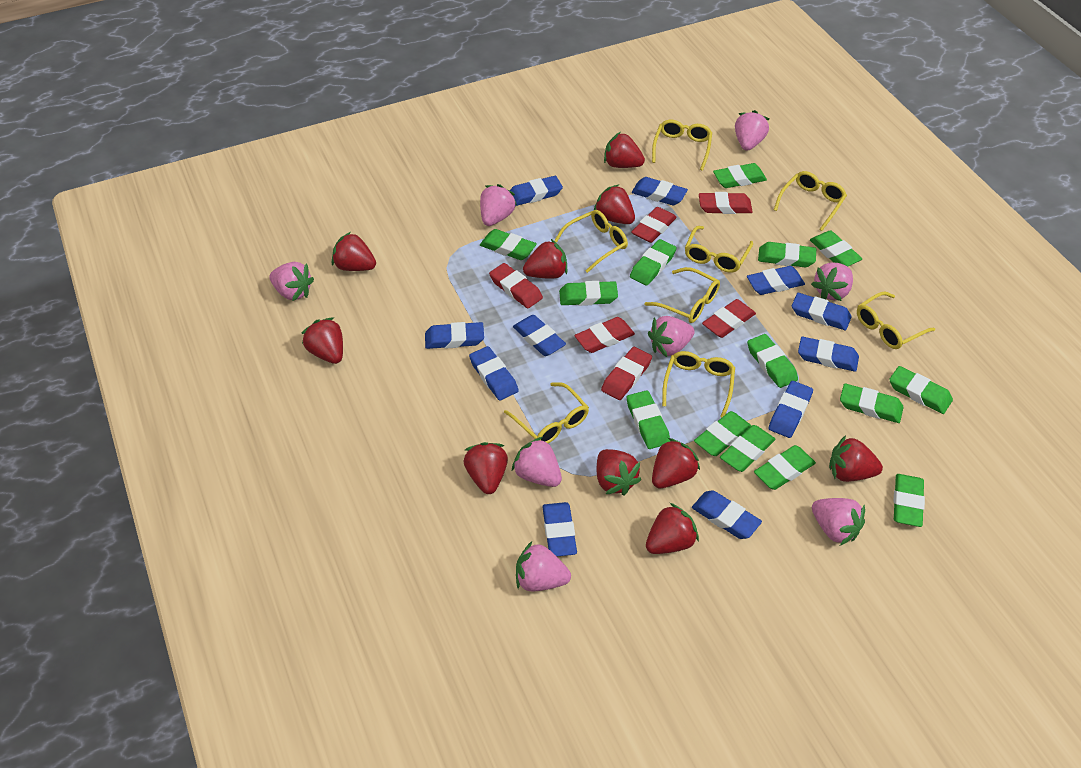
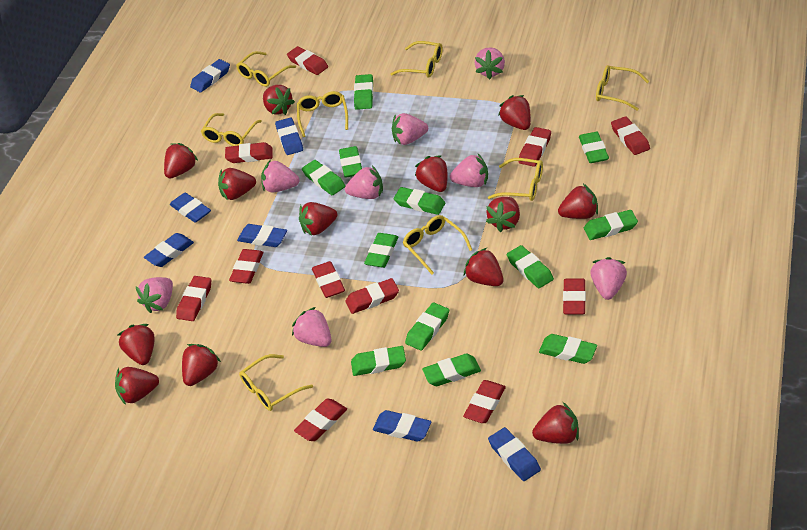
blue eraser: [425,322,484,349] [469,346,519,401] [510,176,563,206] [513,315,566,356] [543,502,577,556] [632,177,688,206] [692,490,762,539] [747,266,805,295] [768,381,813,438] [792,293,852,330] [798,337,859,372] = 11 -> [144,233,194,267] [170,192,211,223] [190,59,230,93] [237,224,287,247] [275,118,303,155] [373,410,431,442] [488,427,541,481] = 7
green eraser: [480,229,537,260] [559,281,618,306] [627,390,670,449] [630,239,677,286] [694,411,751,456] [713,163,767,188] [720,425,775,472] [747,334,798,388] [754,445,816,490] [758,242,816,267] [810,230,862,267] [840,384,904,423] [889,366,953,414] [893,474,925,527] = 14 -> [302,160,345,195] [339,146,362,178] [351,346,406,376] [354,74,374,110] [364,233,398,268] [394,187,445,215] [405,303,449,351] [422,353,481,386] [507,245,554,288] [539,334,597,364] [579,132,609,163] [584,210,638,240] = 12
red eraser: [489,263,543,308] [574,317,635,353] [601,347,652,400] [631,207,677,243] [699,192,752,214] [702,299,756,338] = 6 -> [176,276,211,321] [225,142,272,163] [229,249,263,284] [287,46,328,75] [294,399,347,441] [312,261,345,298] [346,278,399,314] [463,380,506,423] [518,127,551,167] [563,279,586,315] [611,116,650,155] = 11
red strawberry: [301,318,343,364] [332,232,376,271] [464,442,508,494] [523,239,567,279] [594,185,635,224] [597,449,641,496] [604,132,645,168] [646,503,699,554] [652,438,700,488] [829,435,883,482] = 10 -> [115,367,159,405] [118,324,155,365] [164,143,198,178] [182,344,221,386] [218,168,256,200] [263,85,295,115] [299,202,337,236] [415,155,448,192] [464,248,504,286] [486,197,520,232] [498,95,531,130] [532,402,579,444] [558,184,598,219] = 13

